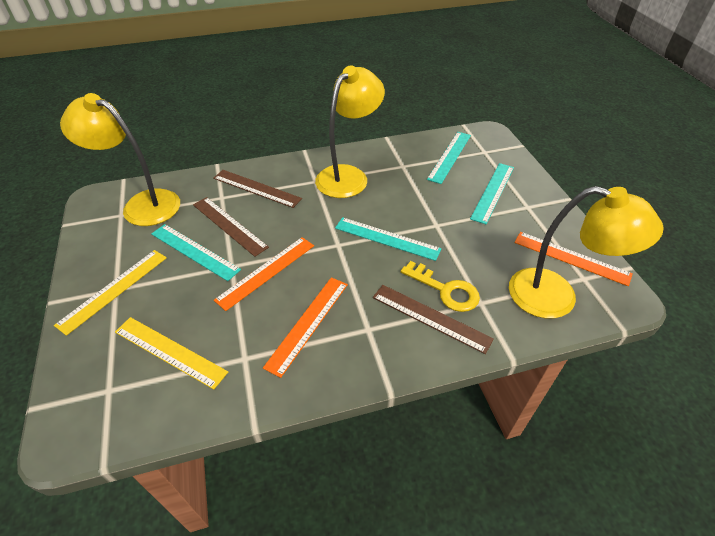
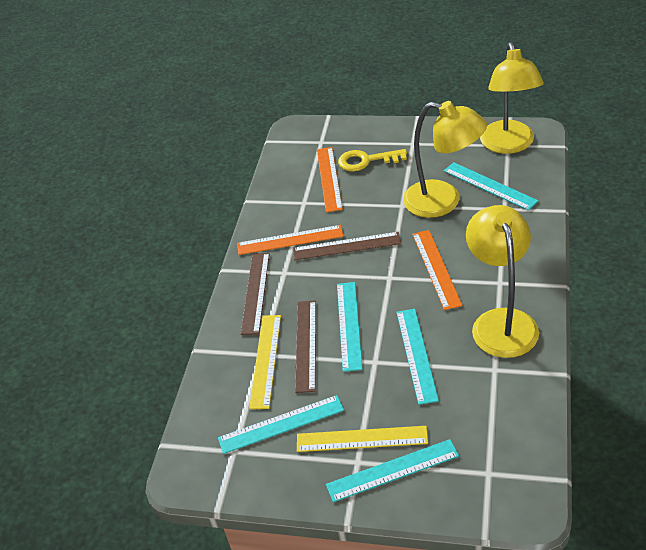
turquoise ruler: [151,224,241,281] [335,217,442,261] [427,132,471,184] [470,163,514,224] = 4 -> [218,395,344,454] [326,439,459,502] [337,282,363,372] [396,309,439,405] [444,162,538,211] = 5

